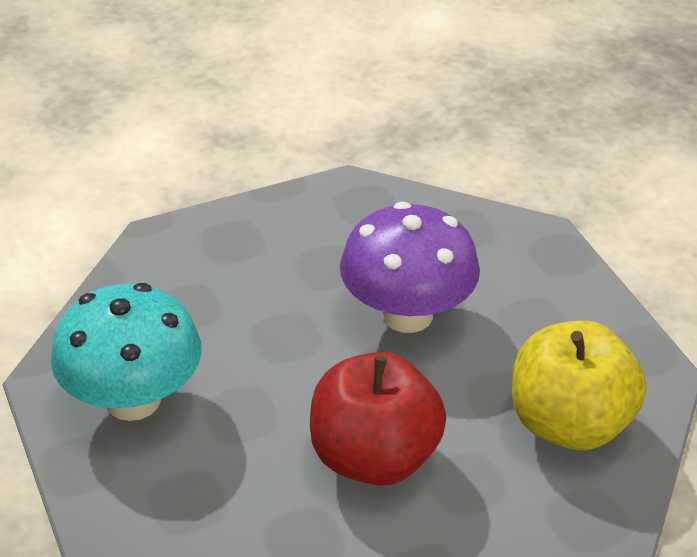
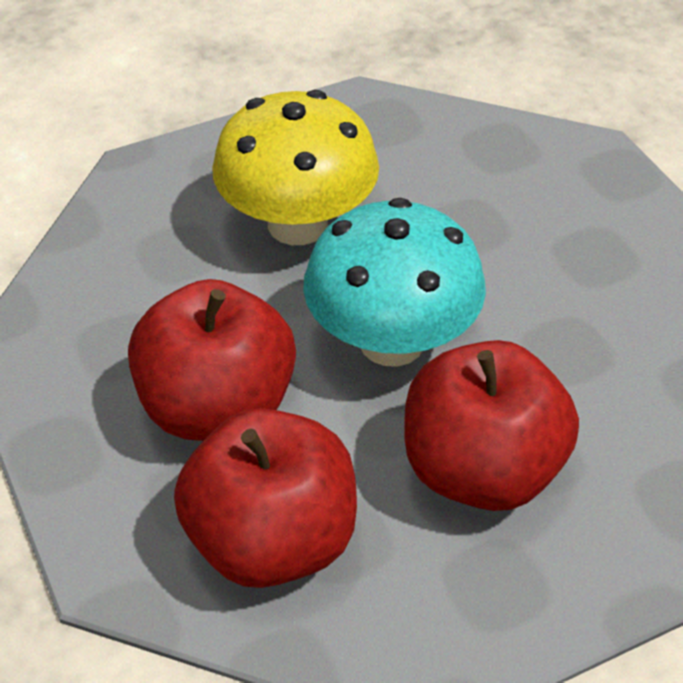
purple mushroom: [340,202,480,333] = 1 -> none = 0
red apple: [310,352,446,486] = 1 -> [128,279,296,441] [174,408,357,588] [404,340,579,511] = 3
yellow apple: [512,321,646,450] = 1 -> none = 0
yellow mushroom: none = 0 -> [212,90,379,245] = 1

